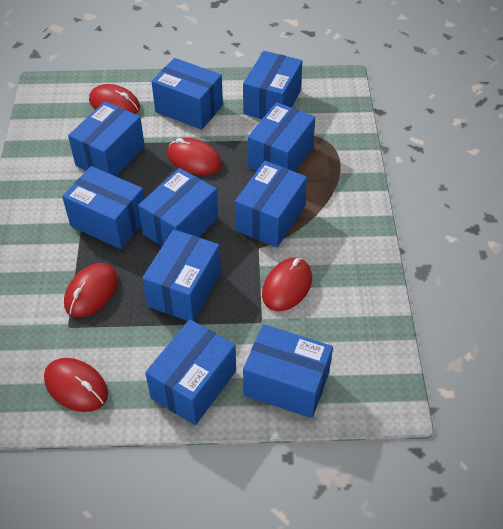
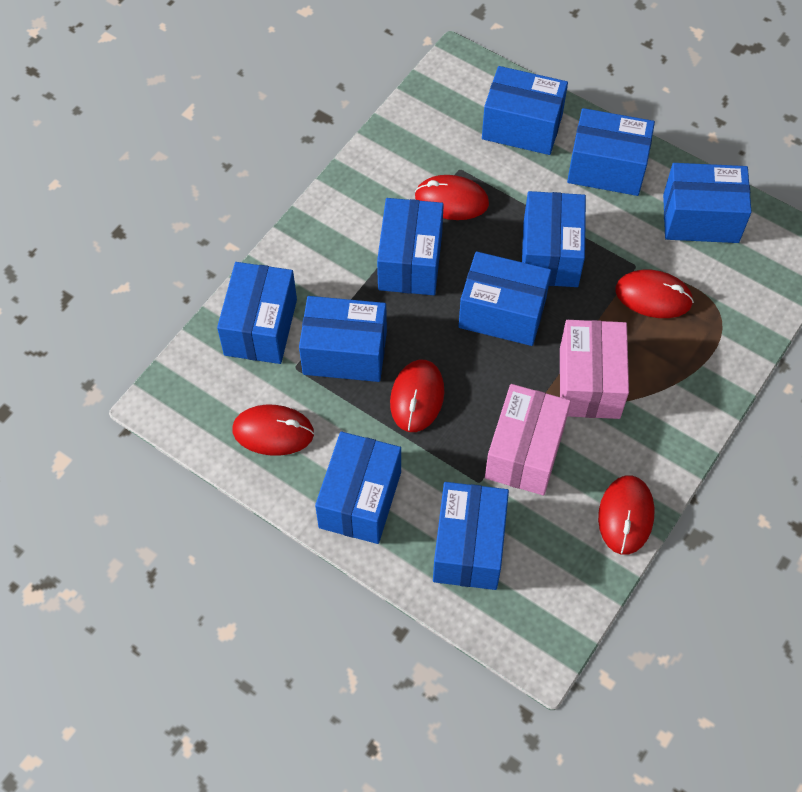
pink box: none = 0 -> [485,384,571,495] [560,320,629,419] = 2

